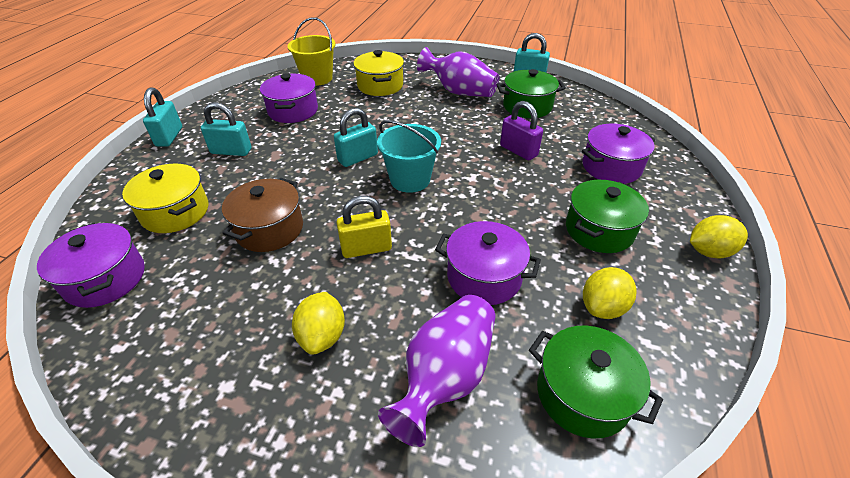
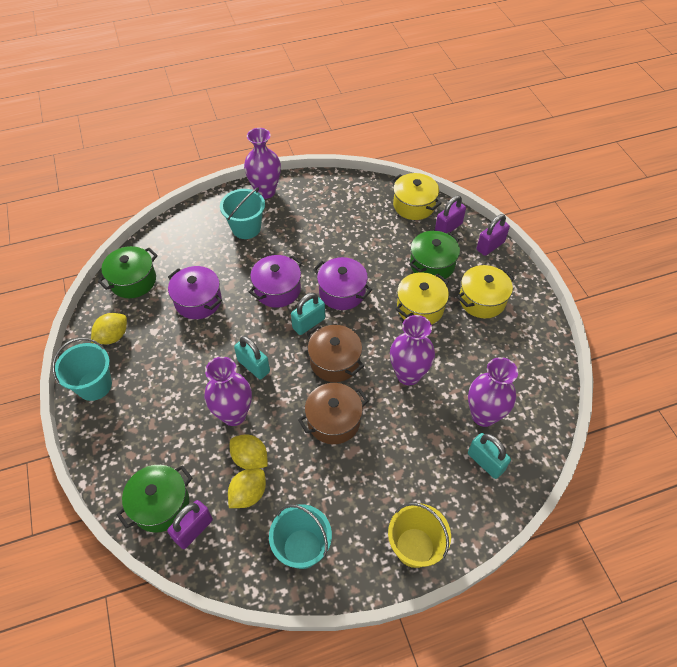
brown pot: [222,178,303,252] = 1 -> [298,383,369,444] [307,325,364,382] = 2
purple padlock: [500,101,543,161] = 1 -> [167,500,213,549] [435,196,466,233] [477,214,510,256] = 3
purple pot: [37,223,145,308] [260,73,318,123] [435,221,541,305] [582,124,655,184] = 4 -> [168,266,222,319] [249,255,303,308] [313,257,372,310] = 3
purple vase: [378,295,496,447] [417,47,499,97] = 2 -> [204,357,252,426] [244,128,281,199] [390,315,435,386] [468,357,518,427] = 4
turquoise bucket: [377,120,441,193] = 1 -> [52,338,112,401] [220,187,265,239] [269,504,332,569] = 3
turquoise padlock: [143,87,182,147] [201,102,252,156] [334,108,378,167] [513,33,550,72] = 4 -> [234,336,270,379] [291,293,325,335] [468,433,511,479] = 3
yellow padlock: [336,196,392,258] = 1 -> none = 0
yellow pot: [122,164,208,233] [353,50,404,96] = 2 -> [391,173,442,220] [396,272,449,325] [457,265,515,318] = 3

